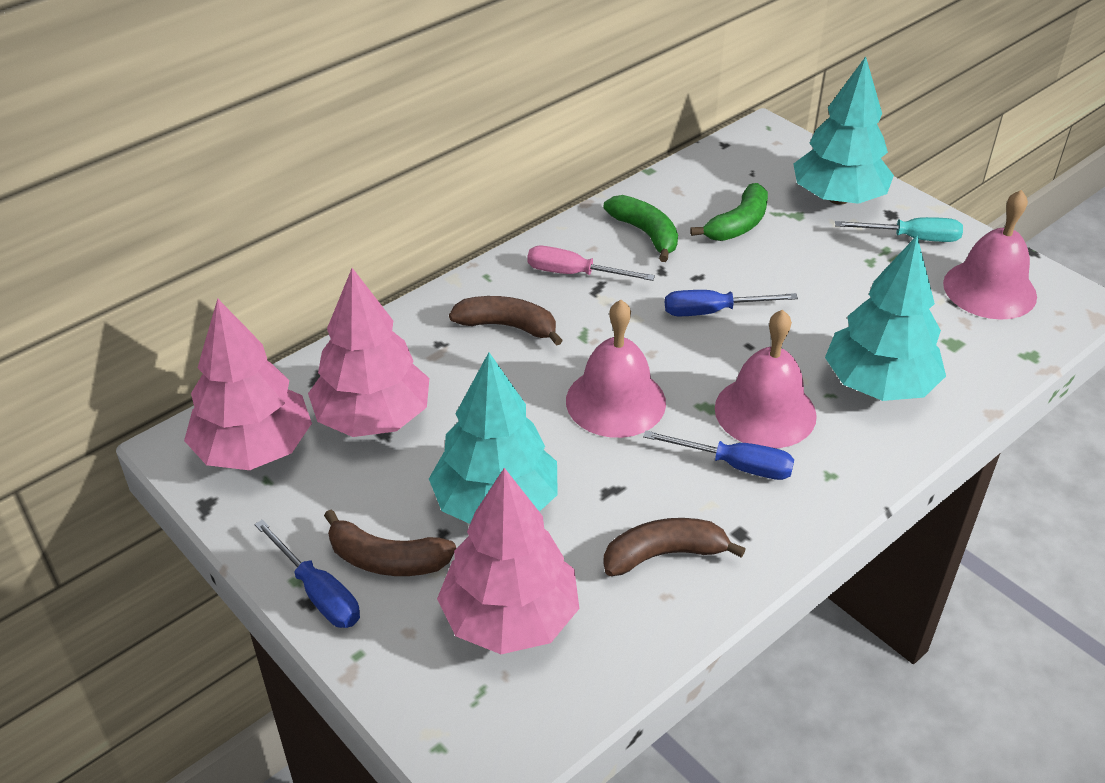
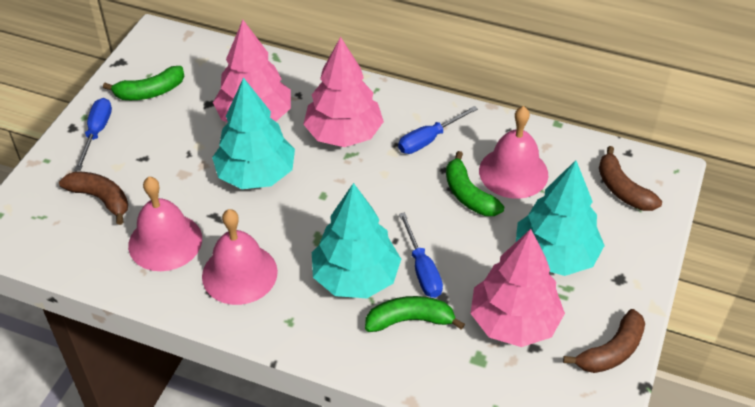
green banana: [604,195,678,262] [690,183,768,241] = 2 -> [103,66,184,100] [365,296,465,332] [446,151,504,216] = 3
pink screwdriver: [527,246,655,281] = 1 -> none = 0
turquoise screwdriver: [835,217,963,242] = 1 -> none = 0

